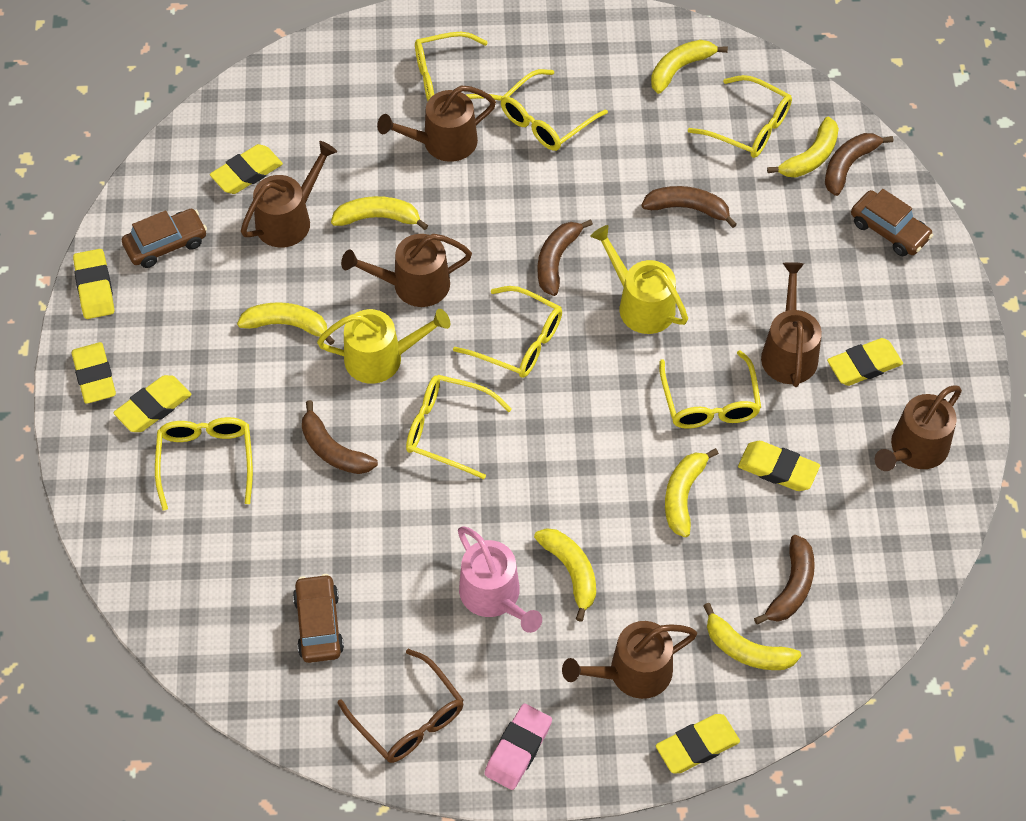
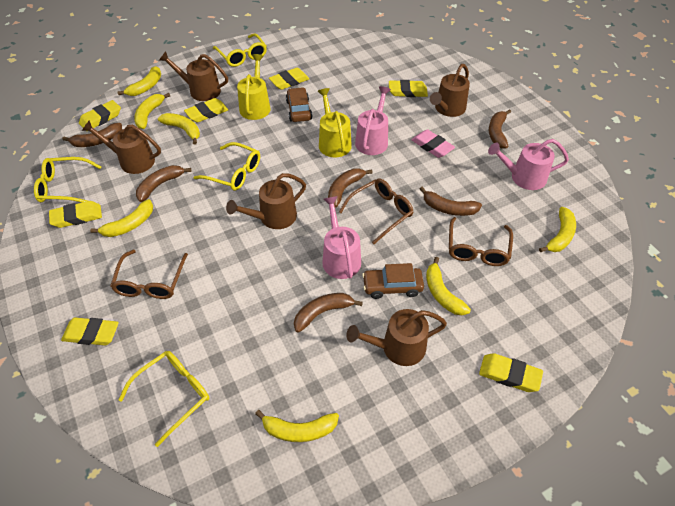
brown banana: [302,400,378,474] [538,219,593,296] [641,186,737,228] [754,535,815,624] [825,133,893,196] = 5 -> [62,123,122,147] [136,165,192,202] [294,293,363,333] [328,168,373,208] [420,187,482,216] [489,109,511,148] = 6
brown car: [122,209,207,268] [293,574,344,663] [851,189,933,256] = 3 -> [286,87,313,122] [362,263,424,299] = 2
brown glasses: [338,649,464,763] = 1 -> [110,250,188,299] [339,178,413,244] [449,217,513,266] = 3
brown watering can: [241,141,337,248] [341,234,472,307] [377,85,496,162] [562,621,697,699] [761,262,822,387] [875,385,962,471] = 6 -> [82,121,161,174] [159,51,228,101] [226,173,306,229] [346,309,447,366] [430,64,470,117] = 5
pink watering can: [458,526,542,633] = 1 -> [322,196,361,279] [355,86,391,155] [488,139,569,190] = 3
yellow glasses: [155,417,253,511] [406,375,512,479] [415,32,502,101] [453,286,562,378] [500,69,608,151] [659,350,761,429] [688,75,792,158] = 7 -> [34,157,101,202] [118,351,209,447] [193,142,260,191] [213,33,267,67] = 4

